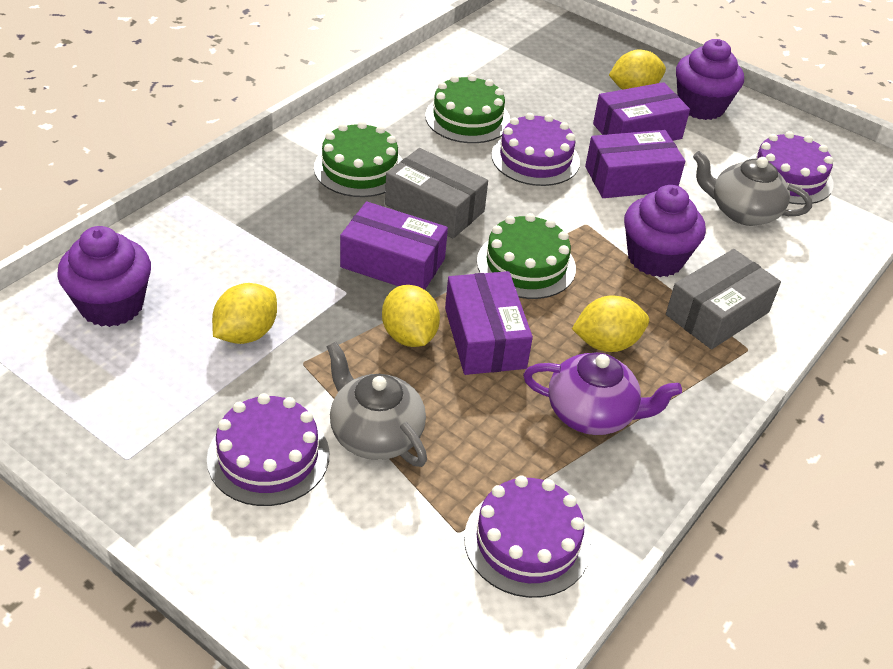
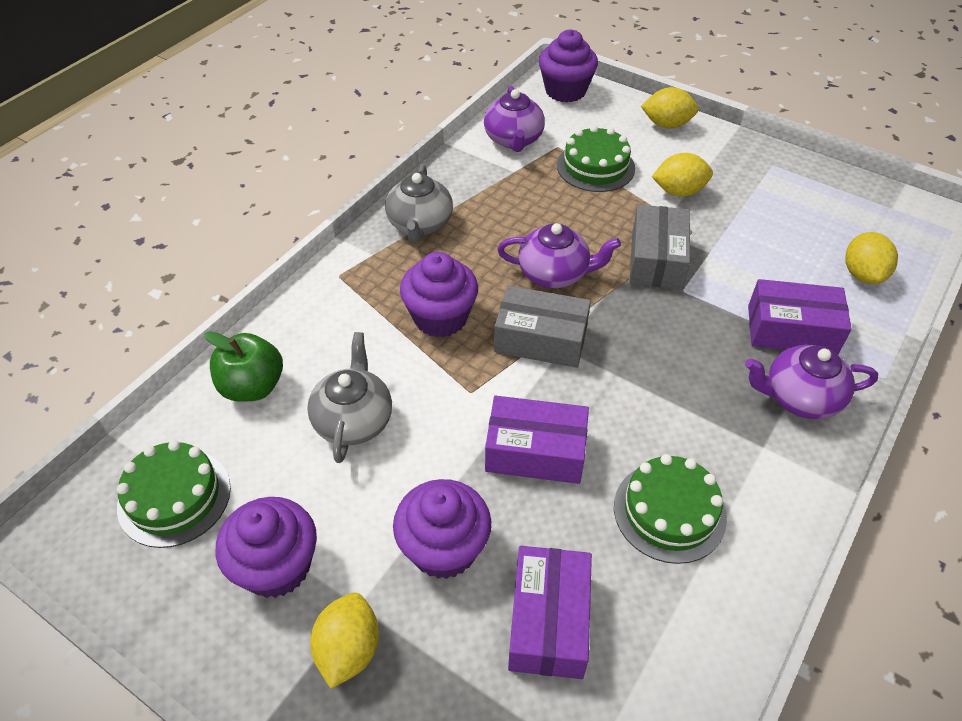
green apple: none = 0 -> [204,331,283,402] = 1
purple box: [340,201,448,290] [445,271,533,375] [585,130,685,198] [593,82,690,141] = 4 -> [485,396,589,484] [508,546,592,679] [748,279,852,355] = 3
purple cake: [207,393,329,506] [464,475,591,598] [491,113,580,186] [748,131,834,205] = 4 -> none = 0
purple cupcake: [57,226,151,327] [624,185,706,277] [676,39,744,120] = 3 -> [215,497,317,598] [393,479,491,579] [400,252,478,338] [539,29,598,102] = 4
purple teapot: [523,352,682,435] = 1 -> [484,86,545,152] [497,223,621,288] [745,345,878,419] = 3

